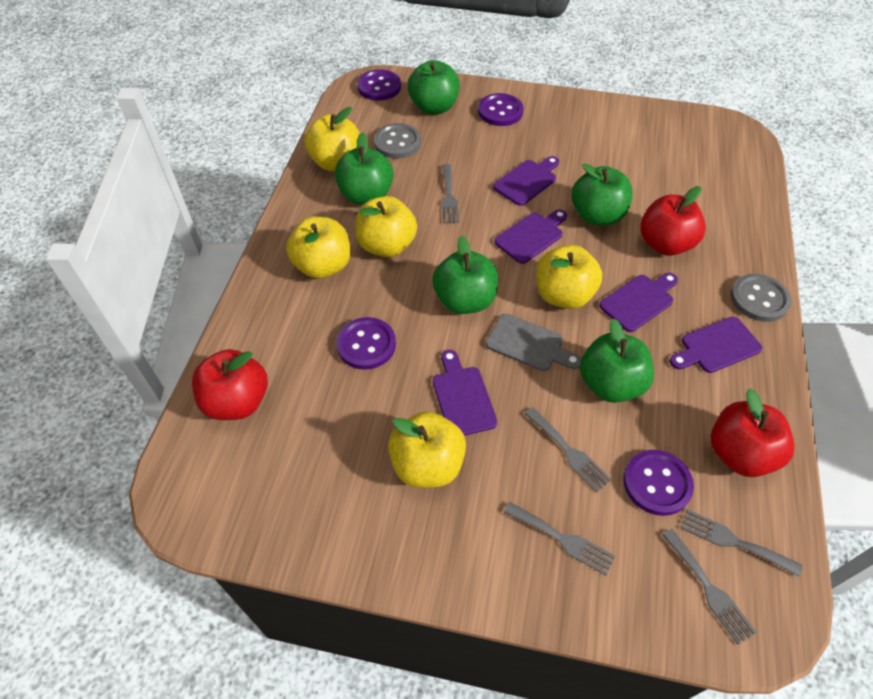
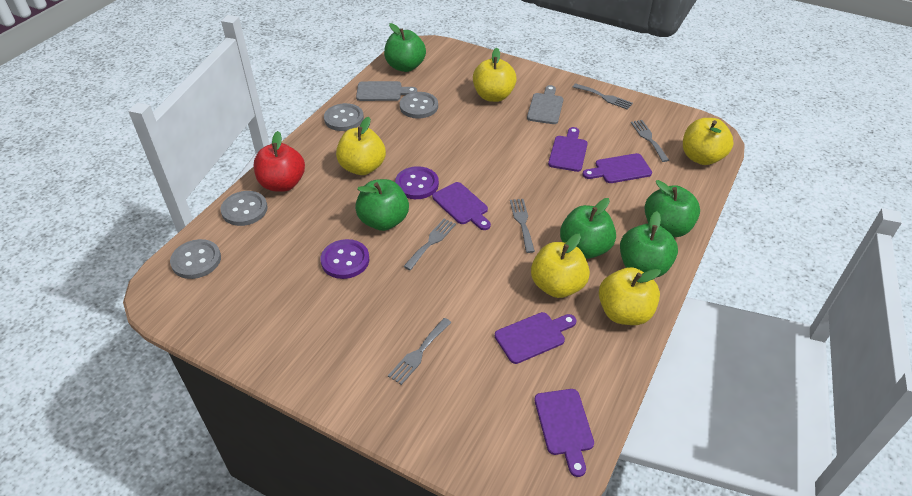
grey button: [374,123,421,159] [731,274,791,322] = 2 -> [170,239,221,279] [221,191,268,226] [324,103,364,131] [400,92,438,119] = 4
grey cutting board: [486,314,581,371] = 1 -> [356,81,417,101] [527,85,563,124] = 2
purple button: [336,317,396,370] [357,69,401,101] [478,93,524,126] [623,450,694,516] = 4 -> [321,239,369,279] [395,166,439,199] = 2
red apple: [192,349,268,420] [640,186,706,256] [711,388,795,477] = 3 -> [254,131,305,192] = 1

